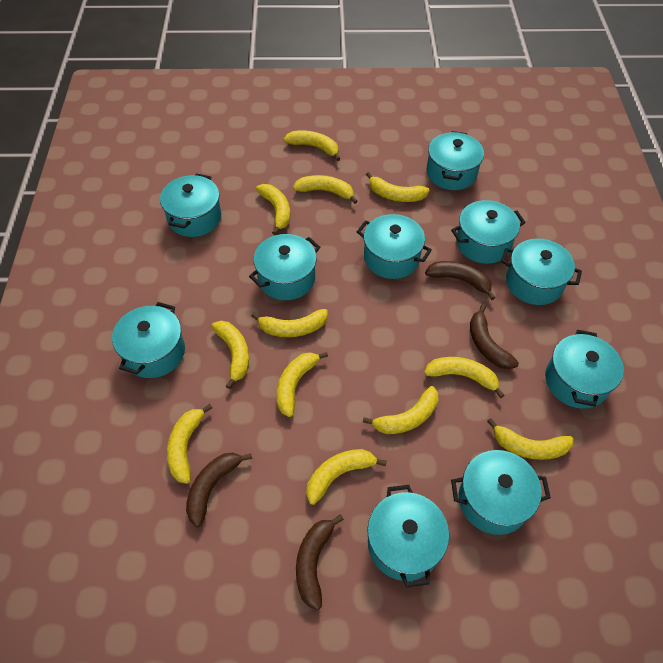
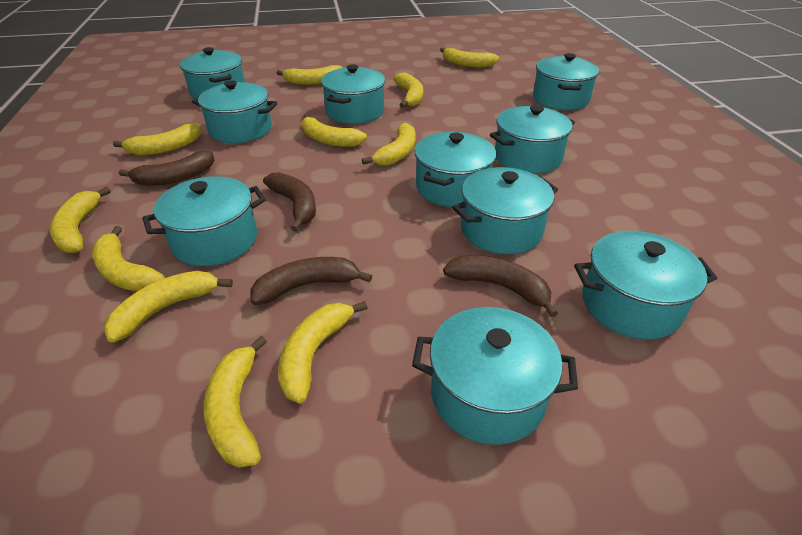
yellow banana: [167,404,212,484] [211,321,249,389] [251,309,328,337] [256,184,290,235] [277,352,328,417] [284,131,340,161] [293,175,358,204] [306,449,387,505] [363,386,438,434] [366,172,430,202] [424,357,505,398] [487,418,574,460] = 12 -> [50,187,111,253] [92,226,165,291] [103,271,233,343] [113,123,201,156] [203,336,267,468] [277,65,342,85] [278,301,368,403] [302,114,367,147] [362,123,416,166] [394,73,423,108] [440,48,499,68] = 11

